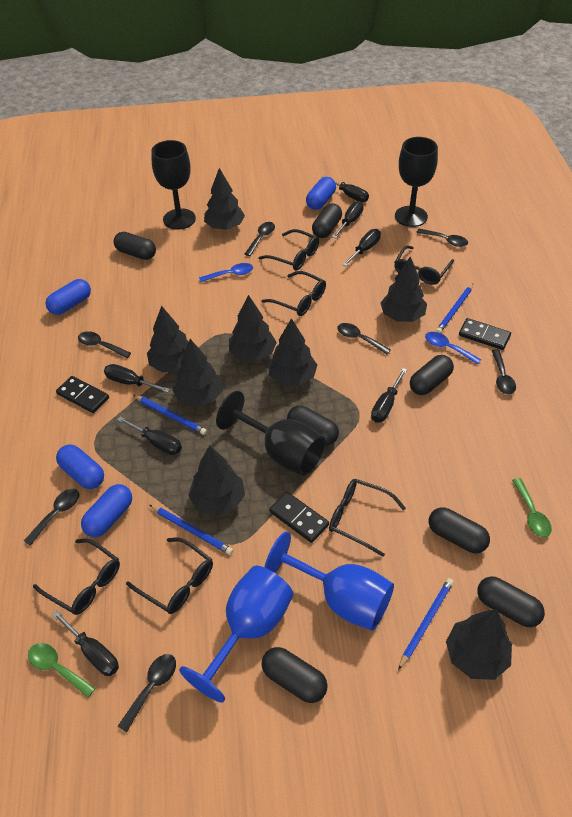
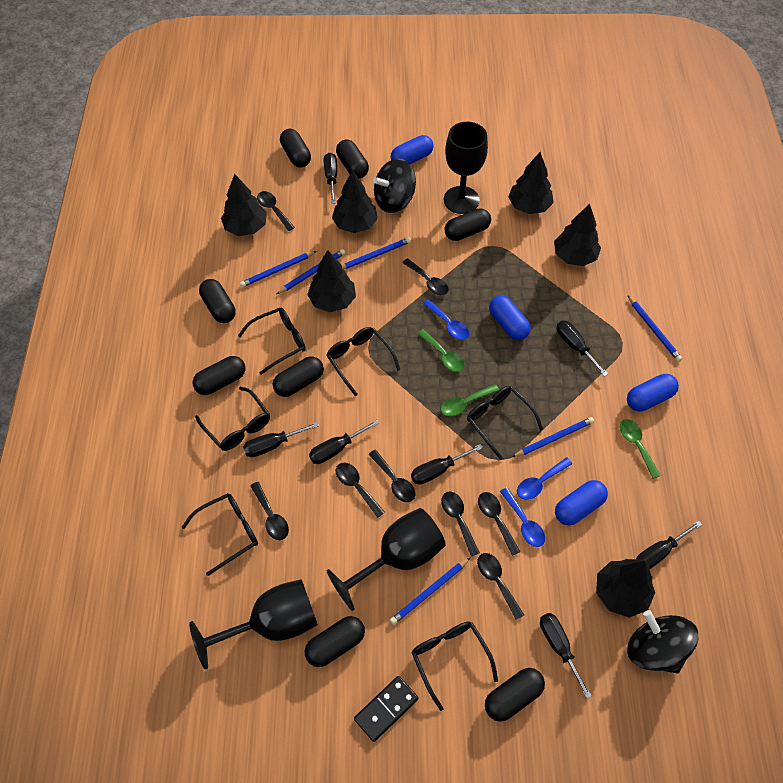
black capsule: [113,232,156,260] [261,647,328,703] [287,406,339,445] [312,203,342,238] [410,355,454,395] [429,507,490,553] [477,576,545,627] = 7 -> [193,356,246,395] [199,279,236,323] [273,356,324,397] [280,129,311,168] [305,616,365,667] [336,139,369,179] [445,208,491,241] [485,668,545,722] = 8
black domino: [56,376,109,413] [269,492,329,543] [459,318,511,350] = 3 -> [354,676,418,742] = 1
black spinning top: none = 0 -> [373,158,416,213] [627,610,698,674] = 2
black spoon: [24,489,79,546] [78,331,131,358] [117,654,176,732] [245,222,275,256] [337,323,391,354] [416,229,468,247] [492,349,516,395] = 7 -> [250,482,289,540] [257,191,295,231] [336,463,385,518] [368,450,415,502] [402,258,449,295] [441,492,480,556] [477,553,524,620] [478,492,520,556] = 8
black tree: [147,306,189,372] [172,339,223,407] [188,445,245,516] [204,168,245,230] [229,295,277,361] [268,318,317,385] [380,256,427,322] [446,609,512,680] = 8 -> [221,174,267,236] [307,250,356,312] [332,170,378,233] [508,152,554,214] [554,204,601,266] [596,559,655,618] = 6
blue goblet: [179,566,293,703] [265,532,394,631] = 2 -> none = 0
blue pencil: [133,395,207,435] [149,505,233,555] [398,578,454,670] [436,284,473,333] = 4 -> [240,251,317,287] [277,249,345,294] [342,237,411,270] [390,558,470,625] [512,417,594,457] [628,296,682,362] = 6
blue spoon: [199,263,253,282] [425,332,481,364] = 2 -> [422,299,469,340] [500,487,545,547] [517,457,572,500] = 3
green spoon: [28,643,95,698] [512,478,552,537] = 2 -> [417,329,465,372] [441,384,499,416] [620,419,661,479] = 3

